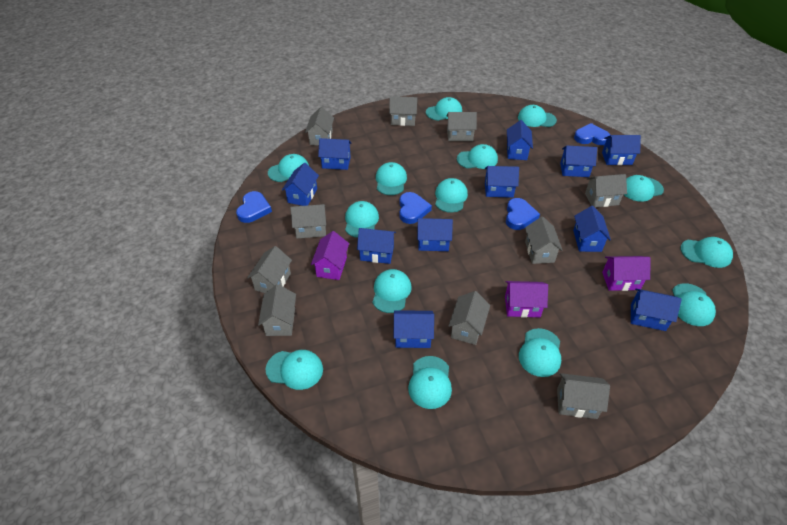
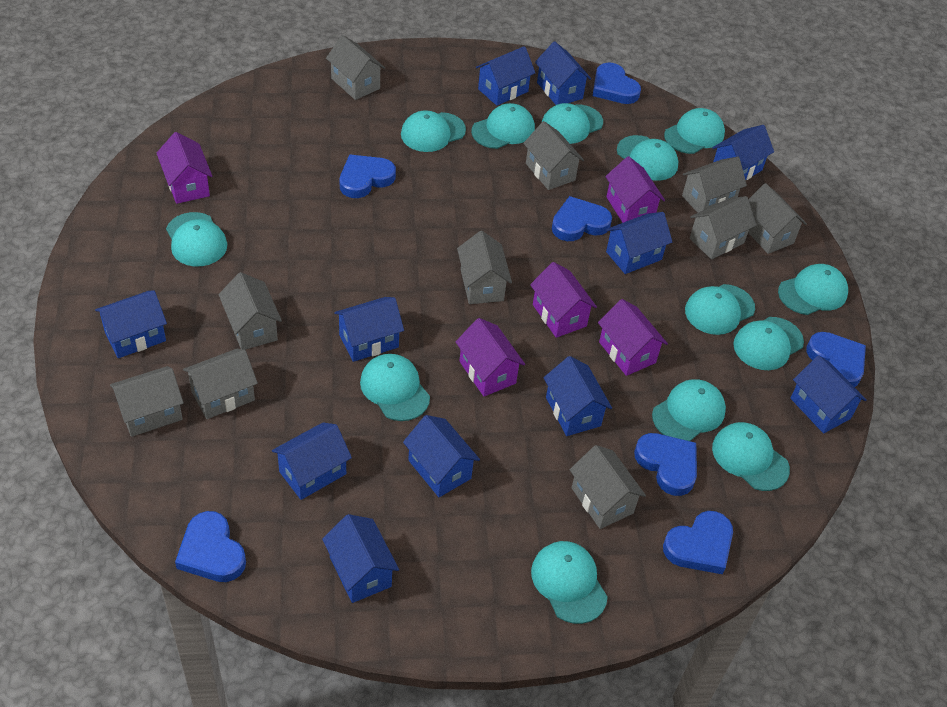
blue heart: [236,191,272,223] [400,192,432,224] [506,198,540,230] [574,123,610,145] = 4 -> [175,511,246,582] [340,155,396,198] [552,196,612,241] [593,63,641,104] [634,433,697,496] [663,511,733,574] [806,332,866,387] = 7
purple house: [311,231,349,280] [505,281,548,318] [602,256,651,291] = 3 -> [156,132,212,204] [456,318,525,396] [530,262,597,338] [598,299,668,376] [605,156,665,223] = 5
turquoise cap: [266,350,323,390] [268,154,309,182] [345,201,379,238] [373,269,411,313] [376,162,407,195] [408,356,452,409] [426,97,462,121] [435,178,468,213] [457,144,498,169] [518,105,557,127] [519,328,561,377] [623,175,664,202] [672,283,716,326] [681,237,733,268] = 14 -> [166,212,227,266] [360,354,430,421] [401,110,466,152] [471,103,535,149] [531,541,608,624] [541,103,603,144] [617,135,678,181] [652,379,726,441] [664,108,725,154] [685,284,755,335] [712,422,790,491] [733,317,804,370] [778,264,848,315] = 13

